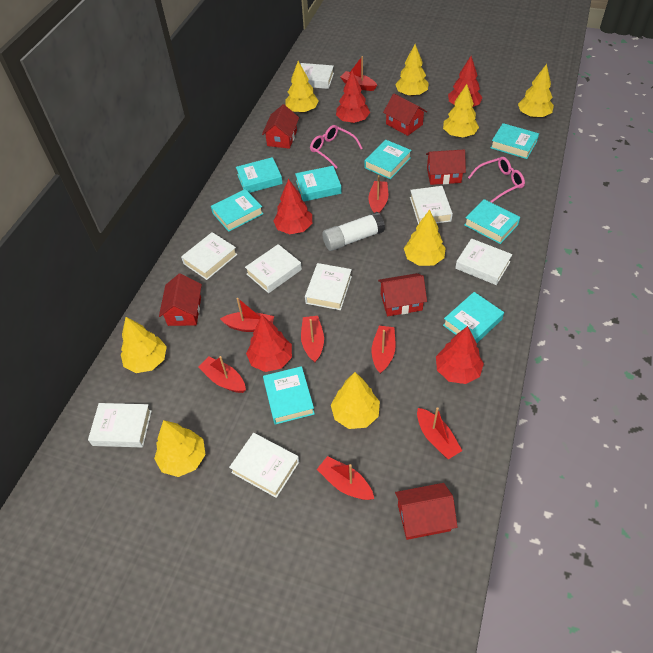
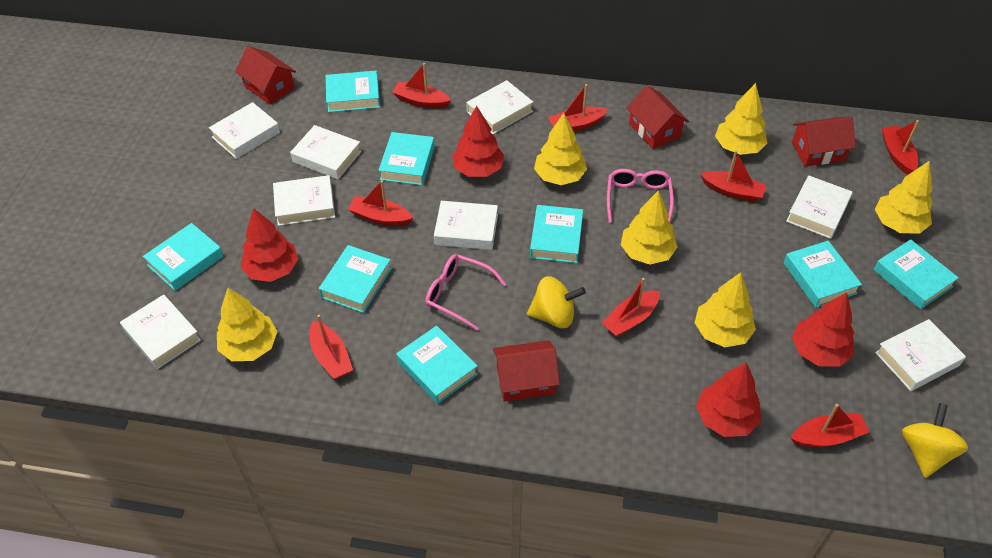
red house: [159,274,202,326] [262,104,299,149] [378,273,427,316] [383,94,427,136] [395,483,458,540] [426,149,466,185] = 6 -> [235,46,296,104] [493,340,560,402] [626,85,689,149] [792,117,856,166] = 4
red tree: [246,315,292,372] [273,179,312,234] [336,71,370,123] [436,326,484,384] [448,56,483,107] = 5 -> [241,208,298,282] [452,105,505,177] [696,362,761,437] [792,292,854,367] = 4
white glue stick: [322,212,385,251] = 1 -> none = 0
yellow spinning top: none = 0 -> [527,276,586,328] [902,403,968,478] = 2
yellow tree: [121,317,167,373] [154,420,206,477] [286,61,319,113] [331,372,380,429] [395,44,429,96] [404,210,446,266] [443,84,479,137] [518,64,554,118] = 8 -> [217,288,278,361] [534,113,587,185] [621,190,678,264] [695,272,756,347] [715,83,767,155] [875,161,933,233] = 6

